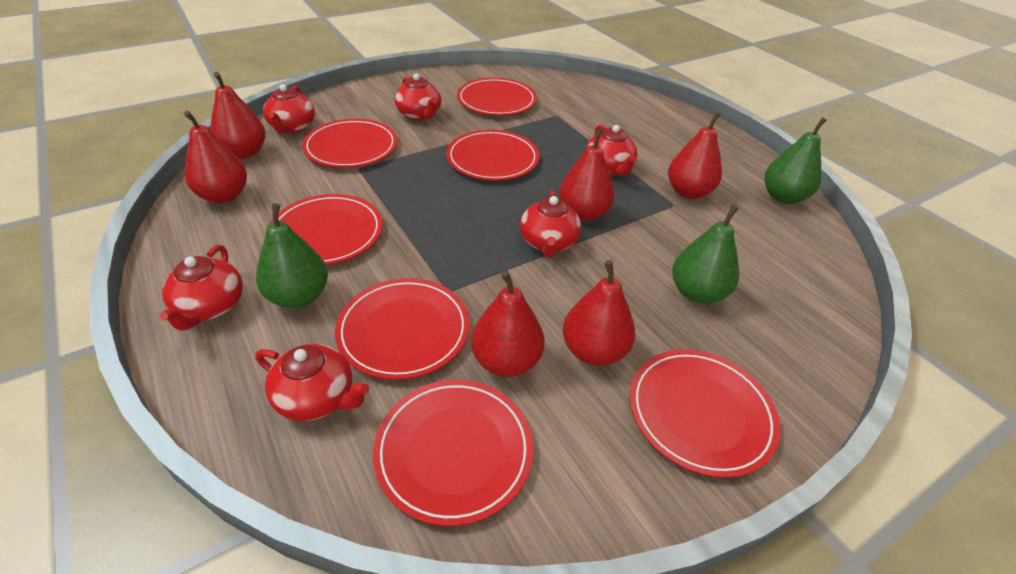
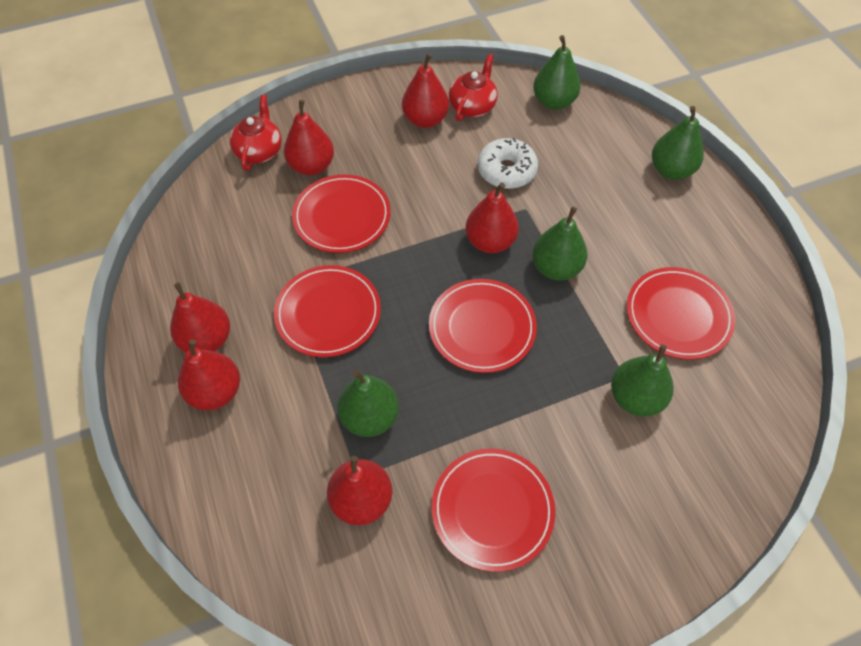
green pear: [256,203,328,308] [672,205,739,304] [764,117,827,204] = 3 -> [337,370,399,437] [532,206,587,280] [533,35,581,110] [611,344,674,417] [652,106,704,180] = 5
red plate: [270,194,383,265] [302,119,397,168] [335,278,470,380] [373,380,533,526] [446,130,539,181] [457,78,537,116] [630,349,780,478] = 7 -> [274,265,381,357] [292,174,391,253] [429,279,537,373] [432,448,555,572] [627,267,735,359] = 5
red teapot: [159,245,243,330] [255,344,369,421] [263,84,315,134] [395,73,441,121] [520,190,581,258] [586,125,637,176] = 6 -> [230,95,282,171] [449,54,498,121] = 2
white donut: none = 0 -> [478,138,538,189] = 1

